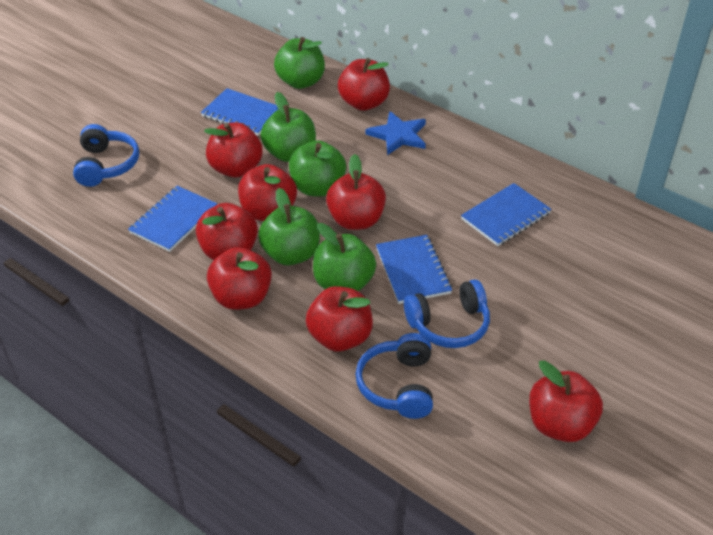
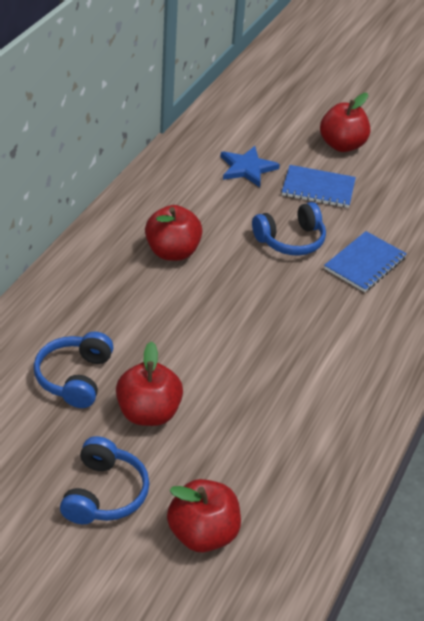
blue notebook: [128,186,217,252] [201,88,279,136] [376,235,452,304] [461,183,551,246] = 4 -> [282,165,356,208] [324,231,407,292] = 2
green apple: [258,188,320,265] [261,92,316,162] [274,37,325,89] [289,140,346,197] [313,223,376,291] = 5 -> none = 0
red apple: [196,203,258,260] [204,122,263,178] [207,247,272,310] [238,164,297,221] [306,286,373,351] [326,154,386,230] [338,58,390,111] [529,360,603,442] = 8 -> [116,341,183,426] [145,205,203,261] [167,479,241,552] [320,93,370,152] = 4

